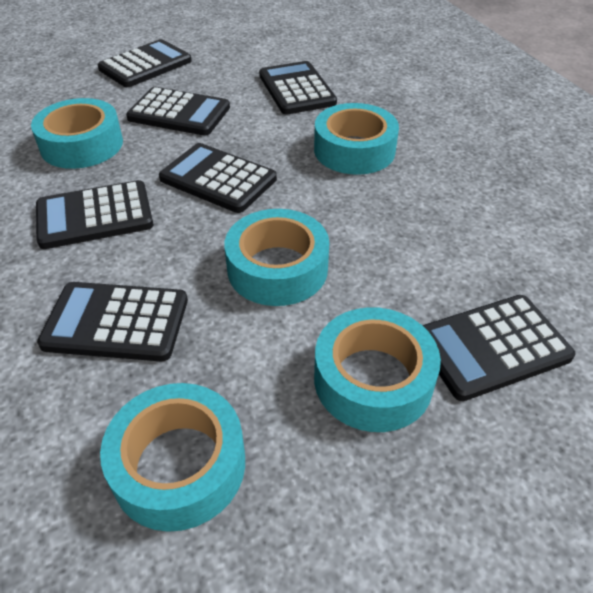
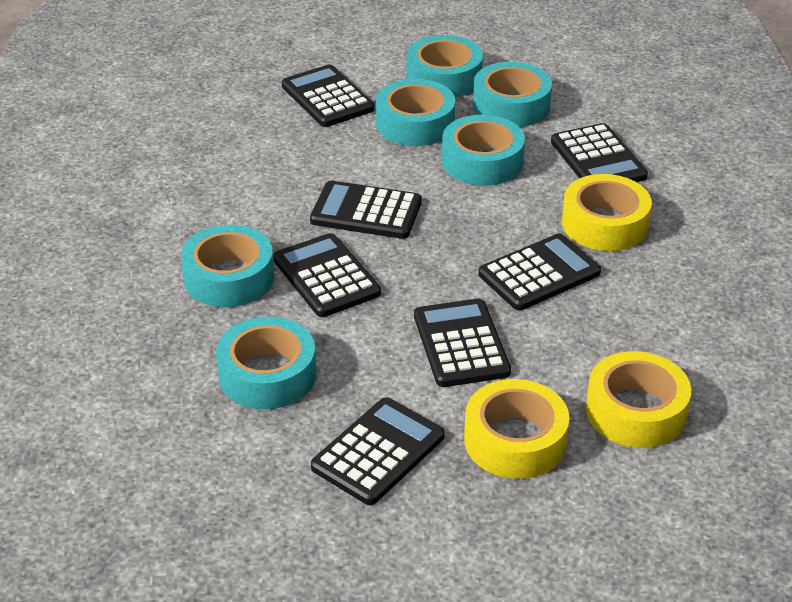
turquoise tape: [31,98,123,169] [100,383,245,532] [224,209,329,306] [314,103,399,175] [314,307,441,432] = 5 -> [181,225,274,307] [216,317,316,409] [376,79,455,146] [407,35,483,97] [442,115,525,186] [473,62,552,127] = 6
yellow tape: none = 0 -> [464,379,569,479] [562,174,652,251] [586,351,691,448] = 3

